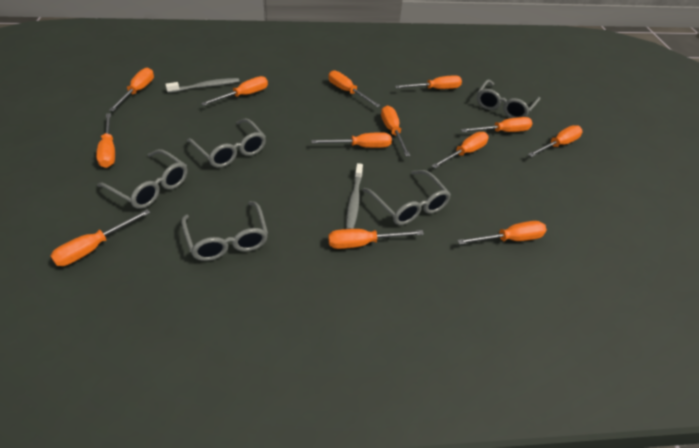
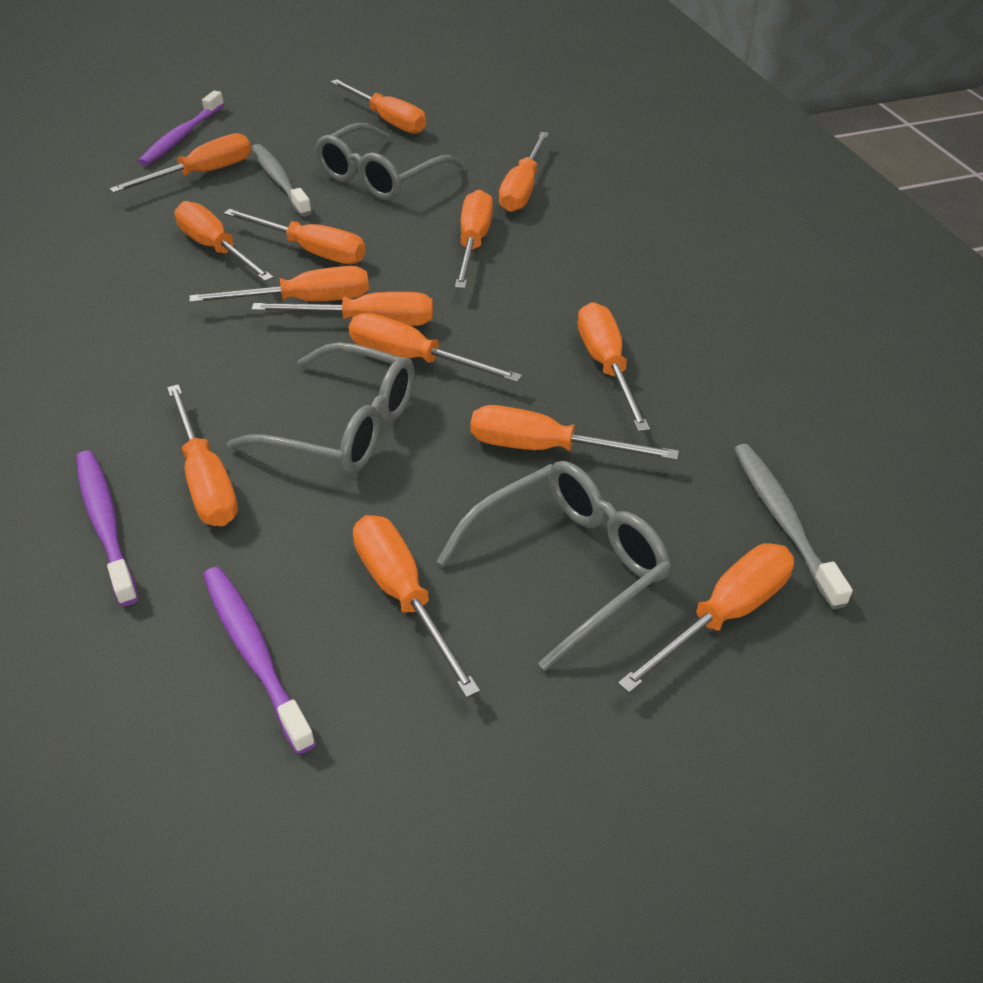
grey glasses: [97,149,188,209] [181,201,268,261] [187,118,266,168] [362,170,451,225] [477,80,541,118] = 5 -> [227,342,415,473] [315,123,464,201] [436,461,671,671] = 3
orange screwdriver: [51,209,151,266] [96,113,115,168] [109,68,154,111] [201,76,268,106] [311,132,392,148] [328,70,380,107] [328,229,424,249] [381,106,410,157] [395,75,462,89] [432,132,489,168] [457,221,547,245] [461,117,532,132] [528,125,583,157] = 13 -> [109,133,251,193] [167,384,238,526] [174,201,274,282] [190,266,369,303] [224,209,366,264] [252,292,433,326] [331,79,426,134] [349,313,522,382] [353,515,480,698] [455,189,493,289] [470,405,679,460] [499,132,549,212] [578,302,650,432] [618,543,794,693] = 14
purple toothbrush: none = 0 -> [76,451,138,606] [138,91,224,166] [203,567,316,754] = 3

